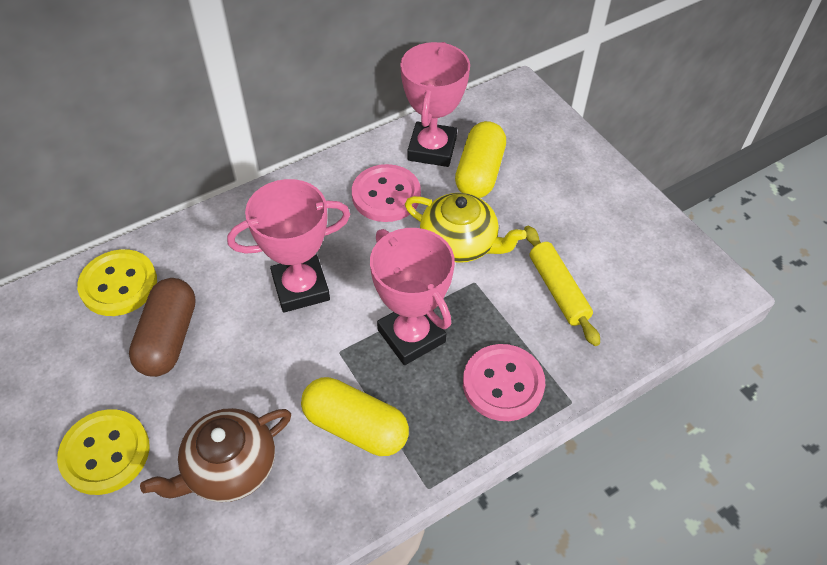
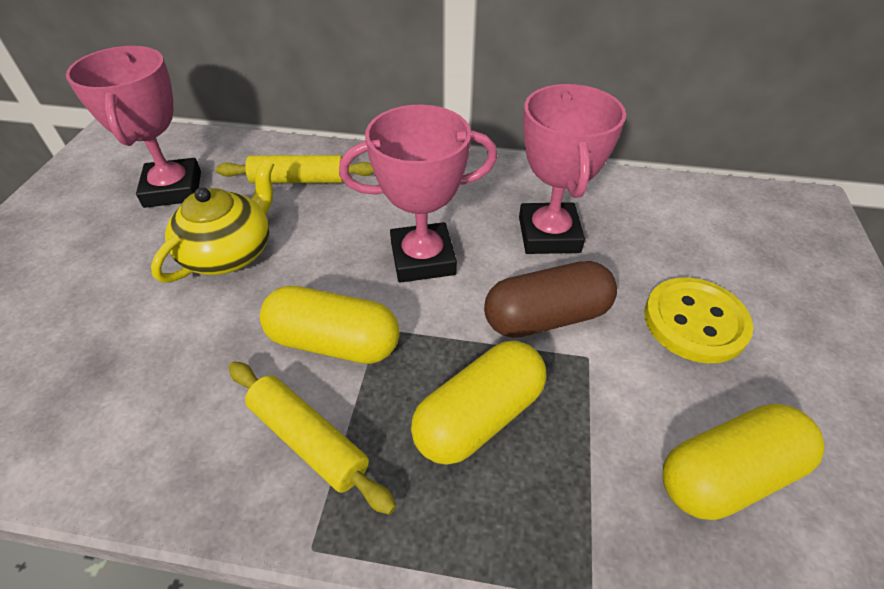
brown teapot: [140,408,291,502] = 1 -> none = 0
pink button: [352,164,421,222] [463,344,545,421] = 2 -> none = 0
yellow button: [57,409,149,495] [77,249,157,316] = 2 -> [644,277,753,363] = 1
yellow capsule: [301,377,409,456] [455,121,506,198] = 2 -> [260,286,400,364] [411,341,547,465] [662,404,825,520] = 3
yellow rolling pin: [524,225,600,346] = 1 -> [216,155,374,183] [229,361,397,515] = 2

